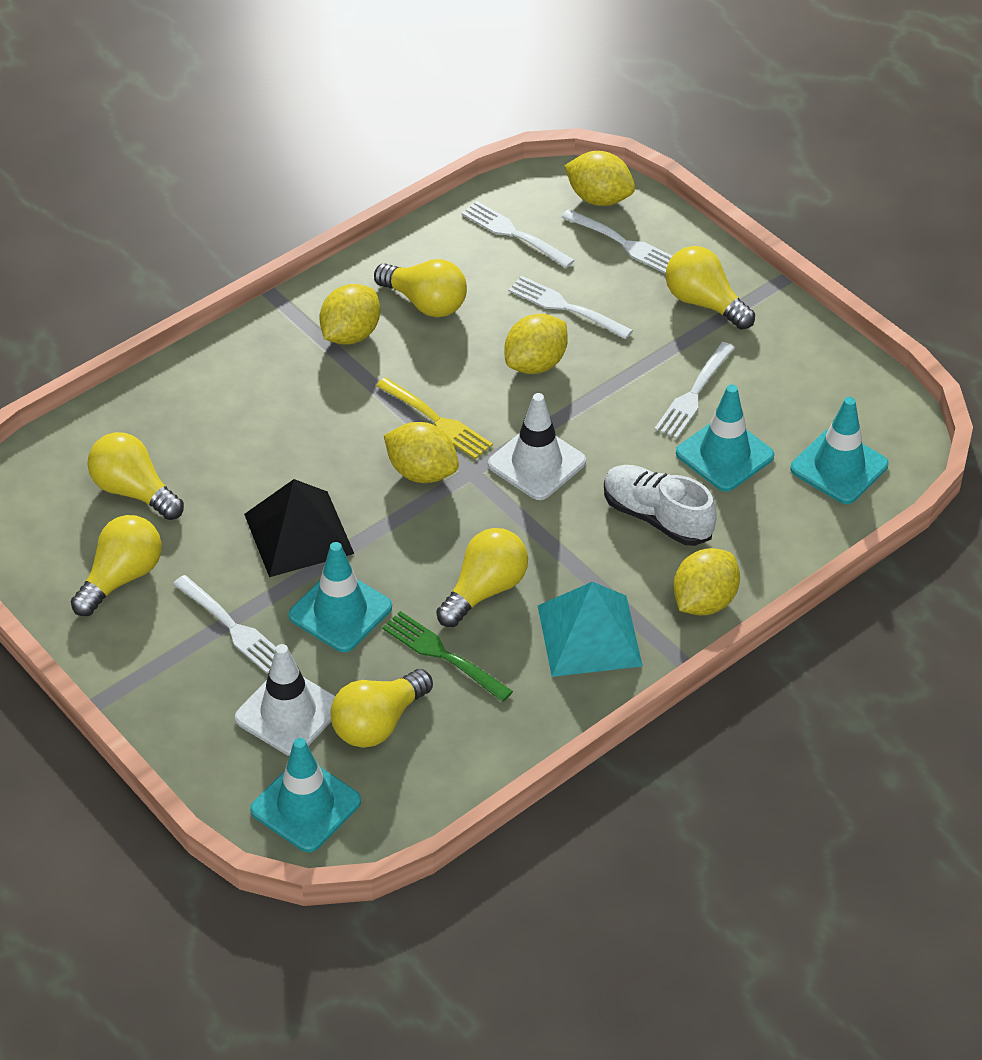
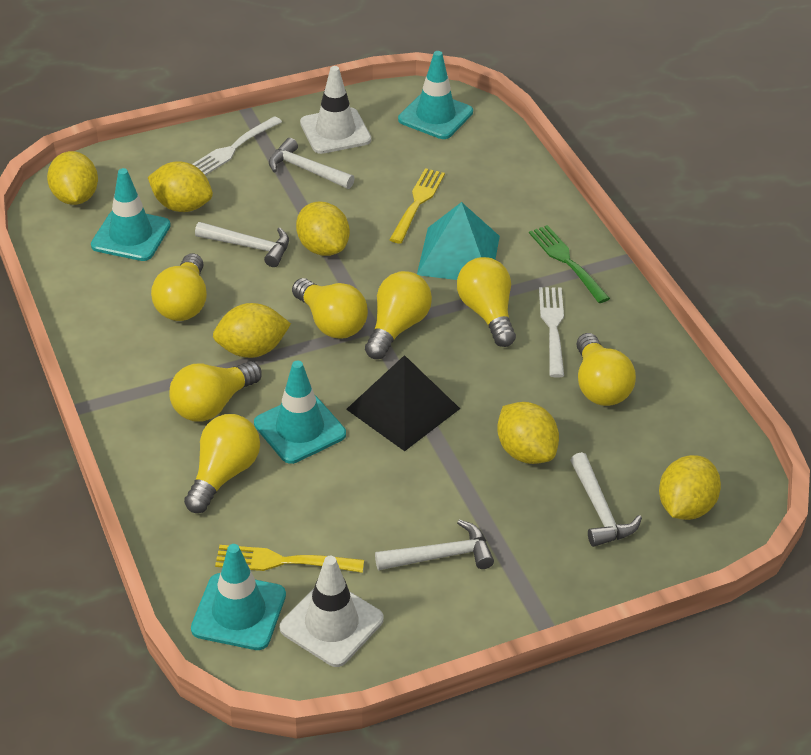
white fork: [173,575,276,674] [461,201,575,268] [508,276,633,339] [562,209,672,274] [654,342,735,439] = 5 -> [192,116,282,175] [539,287,564,378] = 2
white hammer: none = 0 -> [195,222,289,267] [269,138,355,189] [375,520,494,570] [570,452,642,547] = 4
white shoe: [604,465,717,546] = 1 -> none = 0
yellow fork: [376,377,493,459] = 1 -> [215,545,364,573] [389,168,445,244] = 2
yellow lemon: [320,284,380,345] [384,422,459,483] [505,314,568,374] [564,151,635,206] [673,548,740,615] = 5 -> [47,151,98,205] [148,161,213,212] [213,303,291,358] [296,202,350,256] [497,402,559,464] [659,455,721,520] = 6
yellow light bulb: [71,515,162,616] [88,432,184,520] [330,669,433,748] [374,259,467,317] [436,528,528,627] [666,246,755,330] = 6 -> [151,253,207,321] [169,361,262,422] [184,414,260,513] [292,278,368,339] [365,271,432,359] [457,257,516,347] [576,333,636,406] = 7

